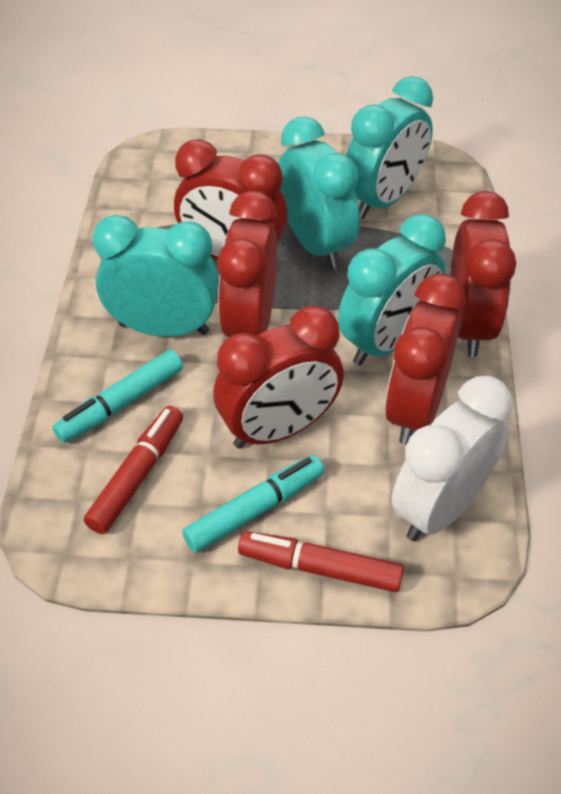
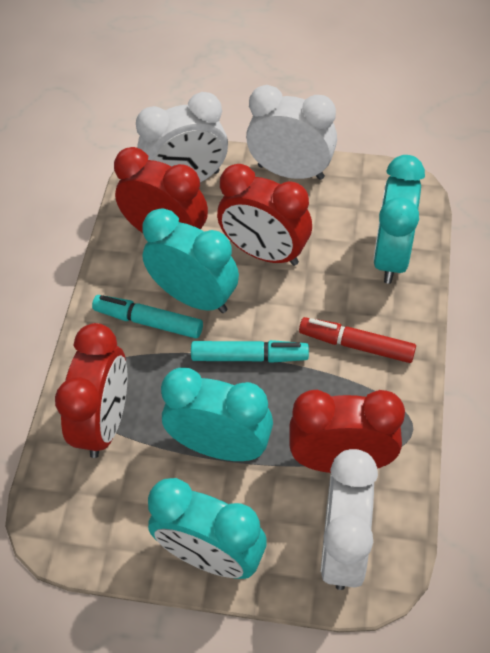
red clock: [174,139,288,259] [213,306,344,449] [217,191,277,337] [385,273,466,445] [451,191,516,357] = 5 -> [55,323,128,458] [114,147,208,233] [217,164,312,266] [289,390,405,473] = 4
red marker: [84,406,183,534] [238,531,404,592] = 2 -> [299,317,416,363] = 1
white clock: [392,376,513,541] = 1 -> [136,92,228,182] [246,85,337,180] [321,449,378,590] = 3

